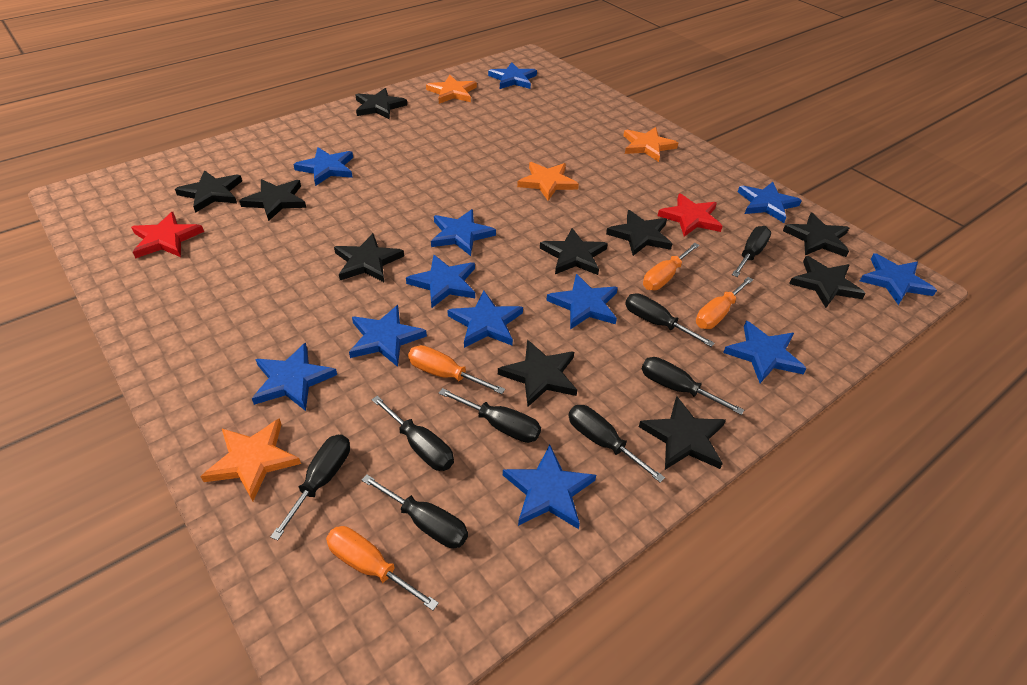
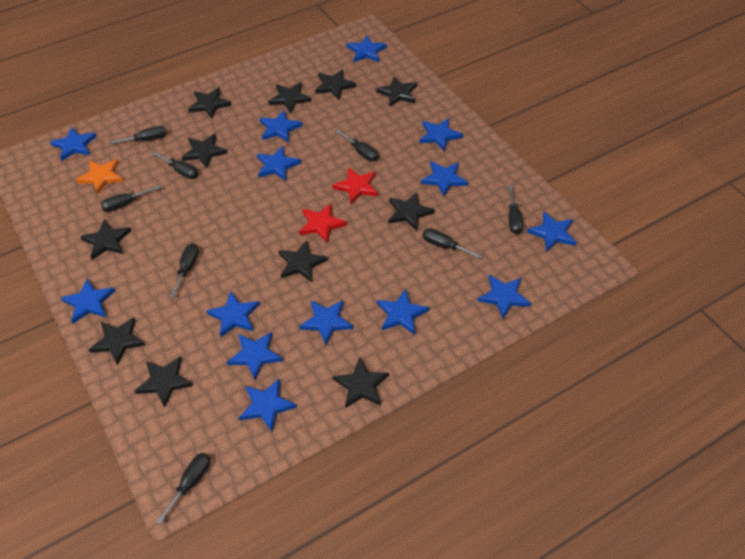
black star: [175,170,242,213] [239,179,306,221] [334,233,404,282] [355,88,407,119] [498,340,577,407] [540,228,608,275] [606,210,672,256] [639,396,726,470] [783,213,849,257] [789,256,866,308] = 10 -> [80,219,131,260] [88,317,145,365] [135,356,193,408] [182,134,228,168] [188,87,232,119] [268,82,311,113] [278,240,328,282] [315,69,356,99] [333,357,389,408] [376,76,417,107] [389,192,435,231] = 11
blue star: [252,343,337,411] [293,147,353,186] [349,305,427,367] [406,255,475,309] [431,209,496,256] [447,291,523,348] [488,62,537,89] [503,445,596,529] [546,274,618,329] [723,321,807,383] [738,182,802,223] [860,253,937,305] = 12 -> [50,127,97,161] [61,279,115,324] [206,292,260,337] [227,332,283,380] [239,378,297,432] [257,146,301,181] [260,110,303,142] [299,300,353,345] [347,35,387,62] [377,289,429,335] [419,118,463,151] [421,161,468,197] [478,275,531,319] [527,212,576,251] = 14
orange screwdriver: [326,526,439,611] [408,345,505,394] [643,243,700,290] [696,277,753,329] = 4 -> none = 0
orange star: [200,418,301,501] [426,75,477,104] [517,162,579,201] [624,127,678,162] = 4 -> [76,159,124,194] = 1

